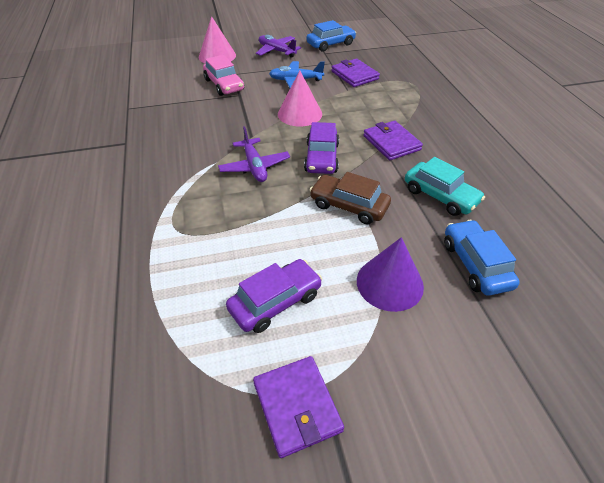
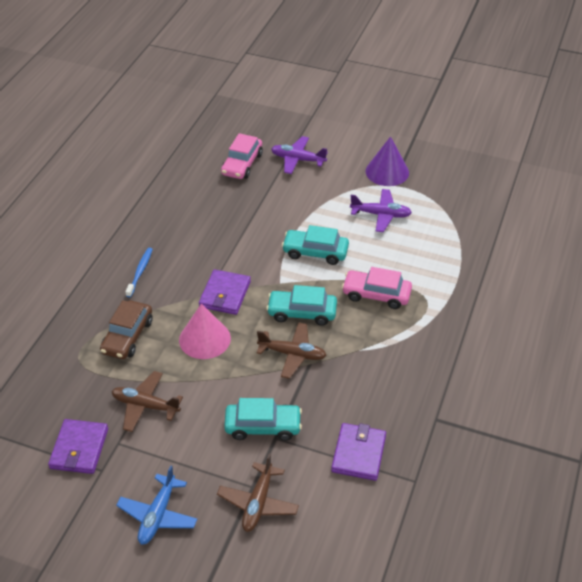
blue car: [306,20,356,52] [444,220,520,296] = 2 -> none = 0
blue toothbrush: none = 0 -> [125,248,153,298] = 1
brown plane: none = 0 -> [111,371,183,432] [217,454,299,532] [257,322,326,379] = 3
pink car: [203,55,244,96] = 1 -> [221,133,263,179] [342,267,412,309] = 2
pink cone: [199,16,236,64] [278,70,322,126] = 2 -> [179,303,231,359] = 1
purple car: [226,259,322,333] [304,122,339,174] = 2 -> none = 0
turquoise car: [405,157,485,216] = 1 -> [224,398,302,441] [266,285,337,326] [282,225,349,265] = 3

